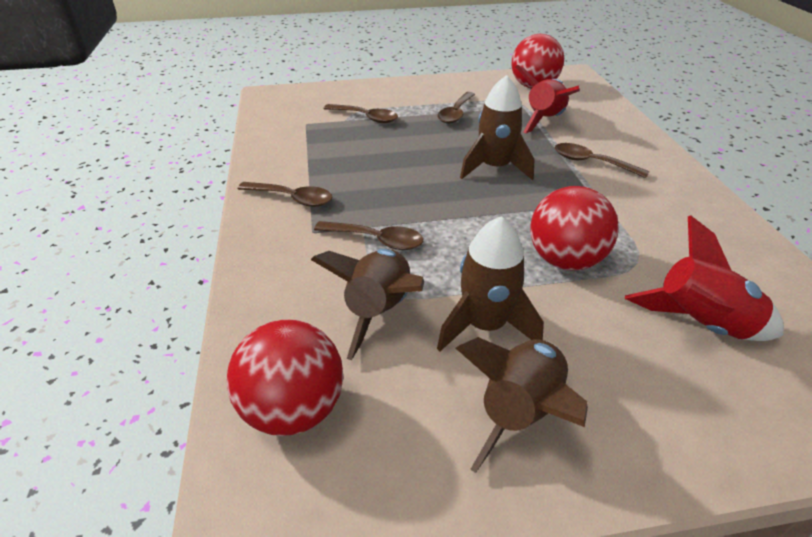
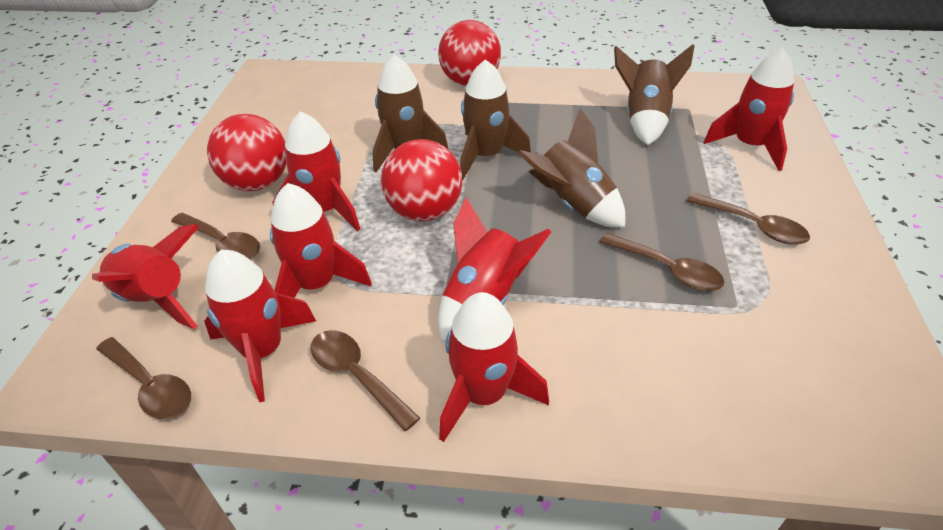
red rocket: [516,65,580,134] [625,215,784,341] = 2 -> [92,224,200,329] [204,250,316,402] [270,183,372,298] [272,111,360,231] [438,197,551,343] [439,292,549,442] [704,48,794,171] = 7

